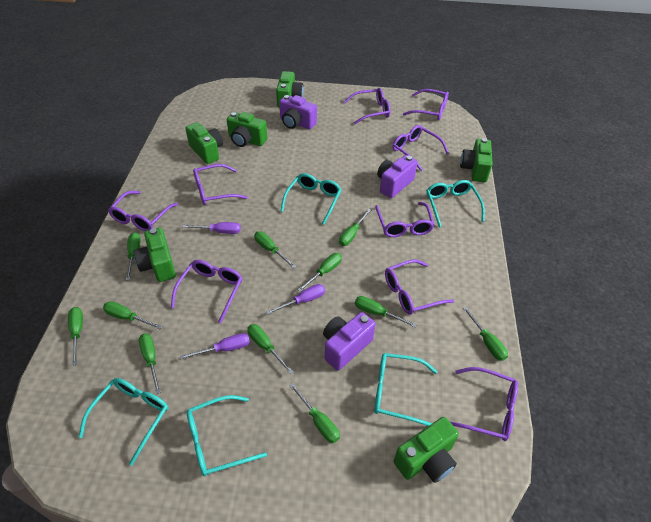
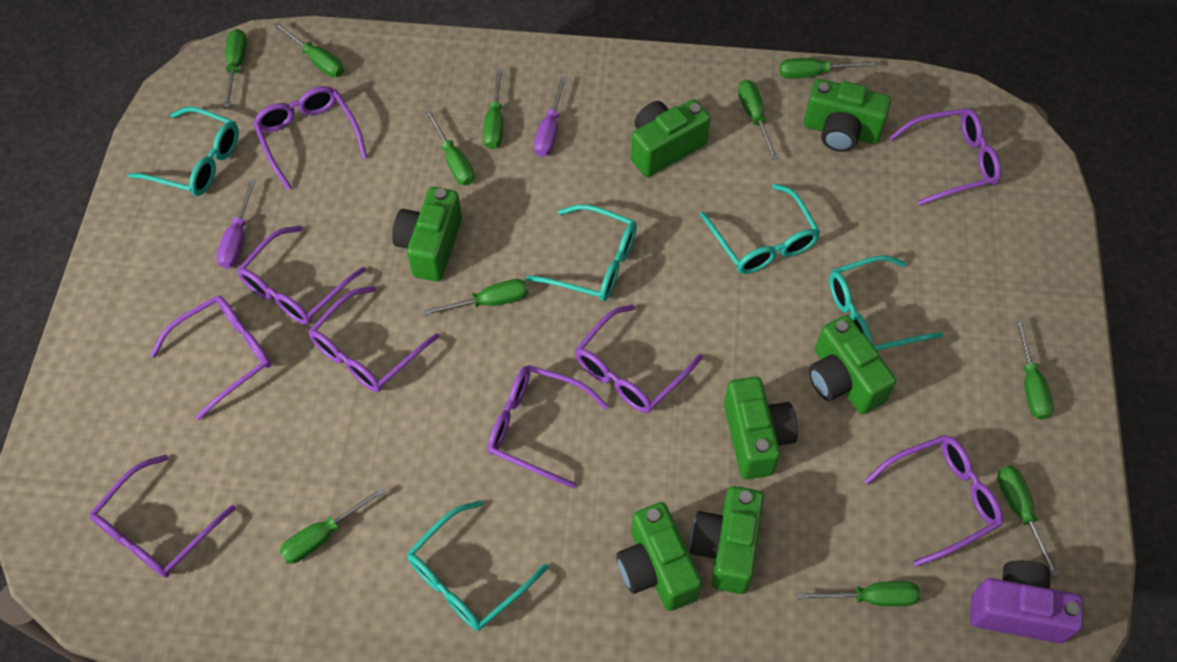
green camera: [134,228,176,282] [185,122,223,164] [227,112,267,147] [276,71,304,108] [394,417,459,483] [460,138,493,183] = 6 -> [392,187,462,282] [616,502,702,611] [631,99,710,177] [690,486,764,594] [724,377,798,479] [804,79,891,152] [809,315,896,414] = 7
purple camera: [279,95,317,129] [323,312,376,371] [377,155,418,198] = 3 -> [970,560,1083,643] = 1
purple screwdriver: [180,333,250,359] [182,222,241,234] [266,284,325,315] = 3 -> [216,180,256,269] [534,77,566,157] = 2

